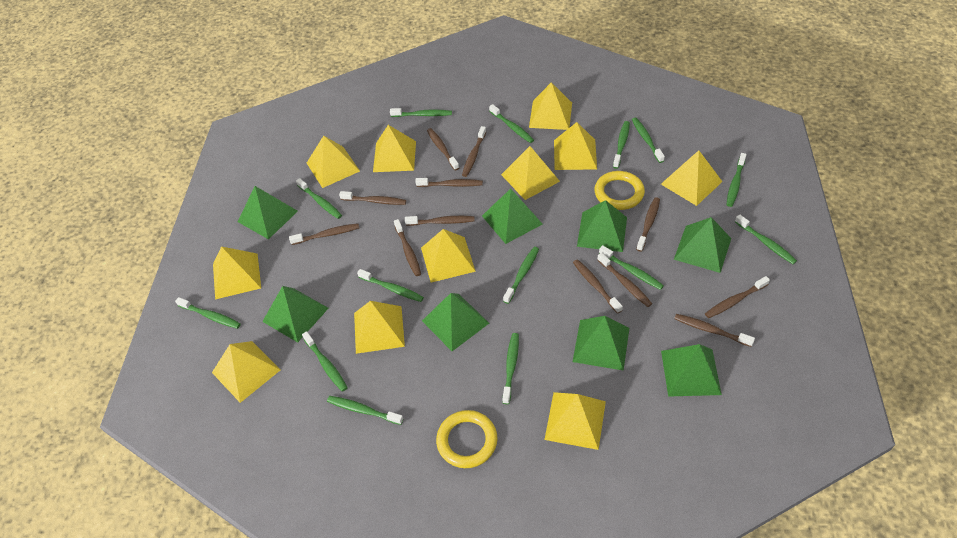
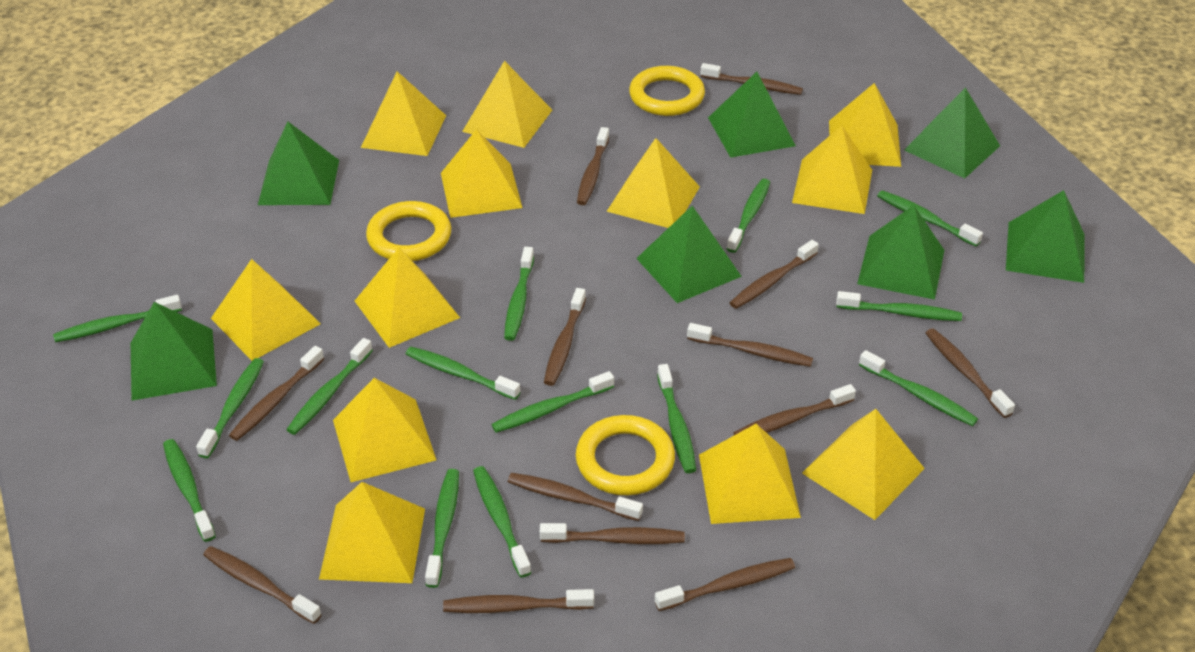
brown toothbrush: [289,223,359,245] [339,191,406,205] [394,219,421,276] [405,216,475,226] [415,178,483,187] [427,128,459,171] [462,126,486,177] [573,259,623,314] [597,253,652,307] [636,197,660,252] [674,314,755,347] [705,276,770,318] = 12 -> [203,546,322,624] [229,346,324,441] [443,589,594,613] [508,473,643,521] [540,523,685,544] [544,288,586,386] [577,127,609,205] [655,558,795,611] [687,323,813,367] [700,63,803,95] [730,240,819,309] [733,384,856,435] [926,328,1015,418] = 13
green pyramid: [238,186,298,239] [262,286,329,343] [422,293,489,351] [482,189,542,244] [573,316,629,371] [577,200,627,252] [661,344,722,397] [674,217,731,273] = 8 -> [131,302,217,400] [258,122,339,205] [636,206,742,303] [708,72,796,158] [857,205,944,300] [904,87,1000,179] [1006,190,1084,283] = 7
yellow pyramid: [212,341,280,403] [213,246,261,299] [307,136,360,188] [354,301,405,354] [373,125,416,172] [421,229,476,283] [501,146,560,200] [529,82,572,130] [544,392,606,450] [554,122,597,170] [661,150,723,206] = 11 -> [211,259,321,361] [319,482,425,583] [333,378,436,482] [355,248,460,348] [361,71,446,156] [441,129,523,218] [462,61,552,148] [606,138,700,228] [699,424,801,524] [792,125,872,214] [802,409,925,520] [829,83,901,167] = 12
yellow ring: [436,410,498,468] [594,171,645,210] = 2 -> [366,201,451,261] [576,415,675,495] [629,66,705,116] = 3

